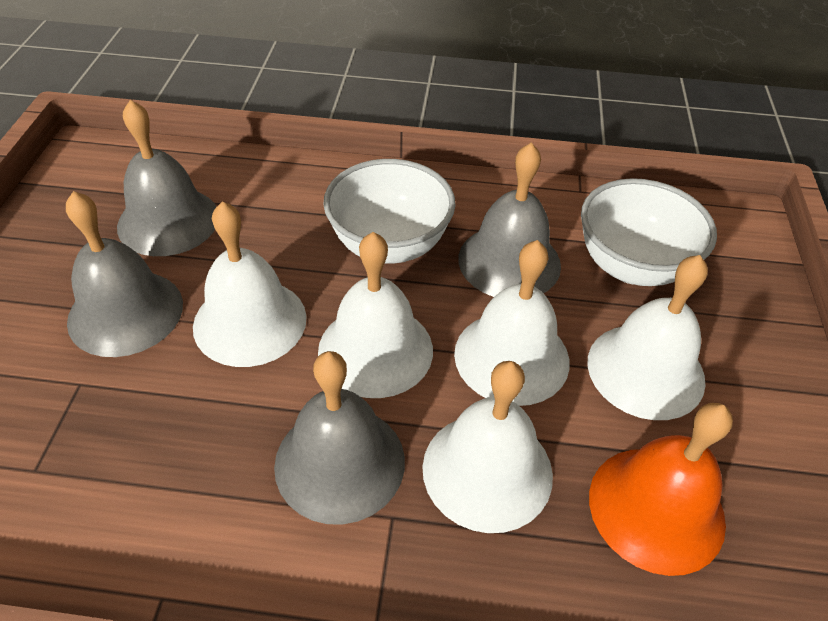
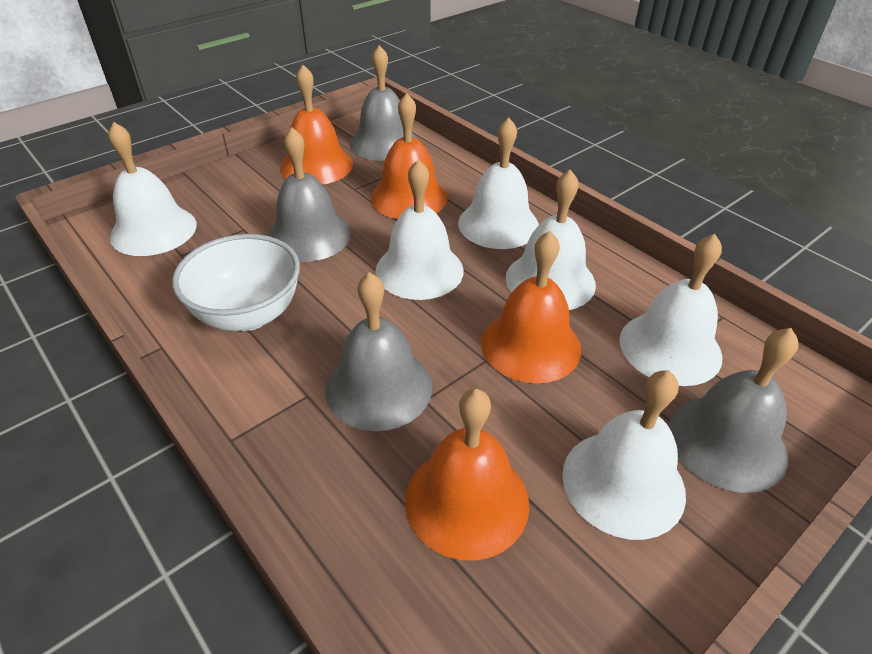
orange bell: [589,403,733,576] = 1 -> [280,65,353,185] [371,93,448,219] [405,389,529,561] [481,231,581,383] = 4
white bell: [193,201,307,367] [318,232,433,398] [422,361,553,533] [454,240,570,406] [587,255,708,420] = 5 -> [108,122,197,256] [375,159,464,300] [458,117,539,249] [506,169,596,310] [562,370,686,540] [619,234,722,386] = 6
white bowl: [323,159,456,263] [581,178,717,286] = 2 -> [172,234,300,331] = 1

